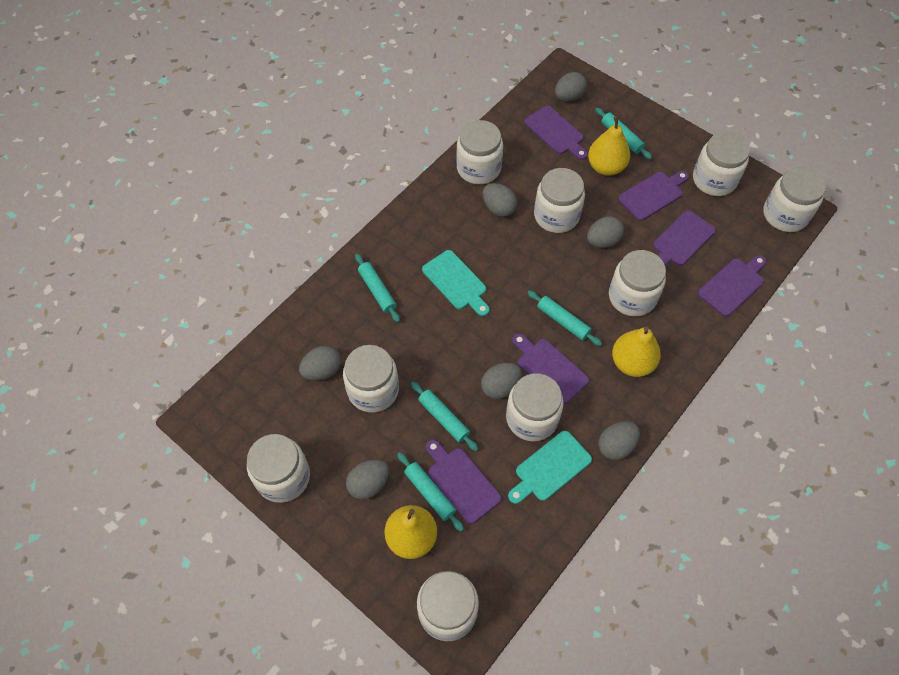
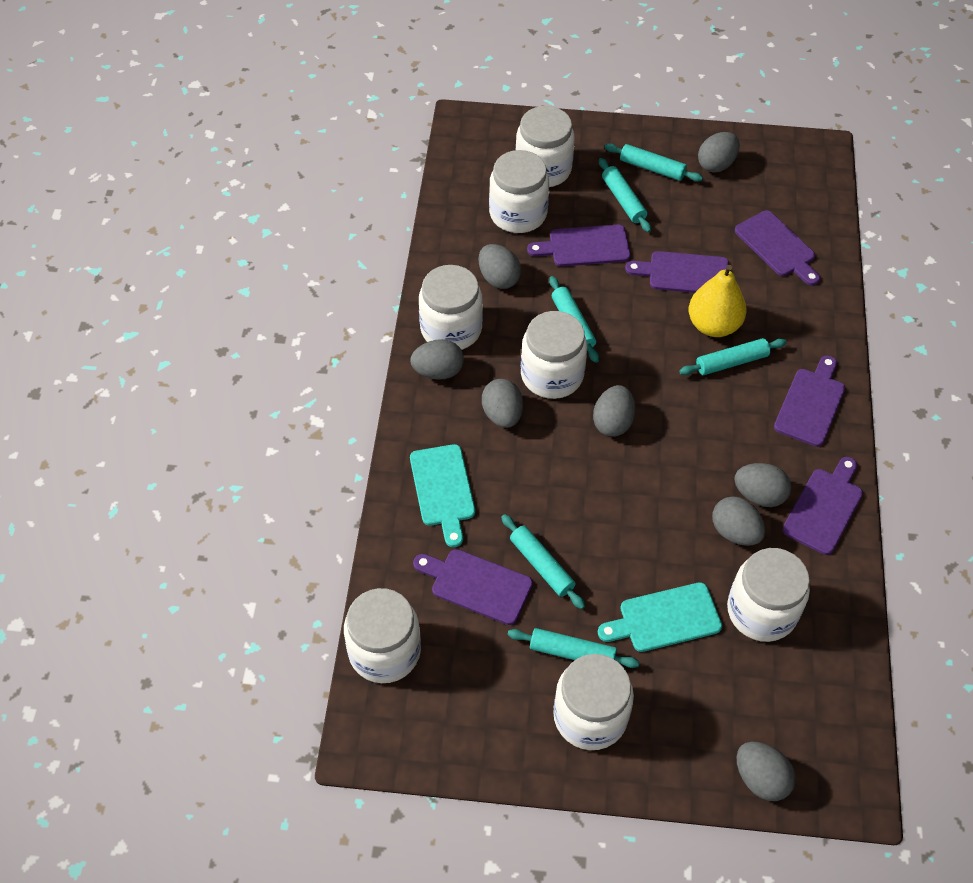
grey egg: [299,346,341,380] [346,460,389,500] [481,363,522,399] [483,183,517,217] [555,72,587,101] [587,216,624,248] [598,421,640,460] = 7 -> [410,339,464,380] [478,244,521,289] [482,379,523,428] [593,385,635,437] [698,132,740,173] [712,496,765,546] [734,463,791,507] [737,742,796,801] = 8
turquoise rolling pin: [355,254,400,322] [397,452,464,532] [411,382,478,451] [527,290,602,346] [595,107,652,159] = 5 -> [501,514,585,609] [507,628,640,668] [549,276,599,363] [599,158,651,232] [604,143,703,182] [679,338,787,375] = 6
white jar: [247,434,310,503] [343,345,399,413] [417,571,479,641] [456,120,503,184] [506,373,564,441] [534,168,585,233] [609,250,666,317] [693,132,750,196] [763,167,826,232] = 9 -> [344,588,421,683] [419,265,483,350] [489,150,549,233] [515,106,575,187] [521,311,587,399] [553,654,634,750] [727,548,810,642] = 7
yellow pear: [385,505,437,559] [588,116,630,176] [612,326,661,377] = 3 -> [689,265,747,337] = 1

